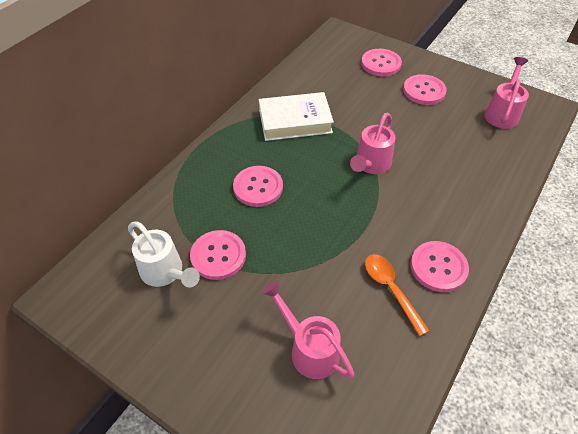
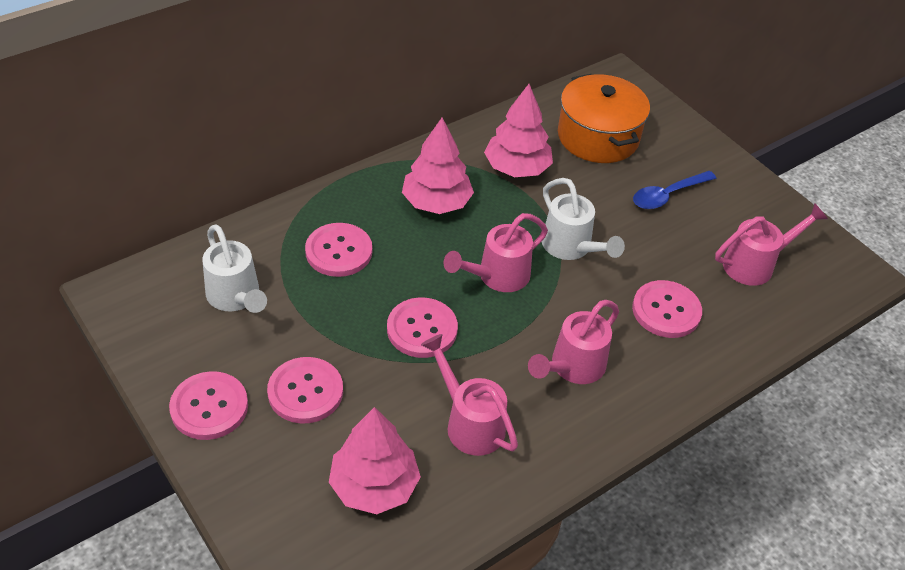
blue spoon: none = 0 -> [633,171,716,209] = 1
orange pot: none = 0 -> [558,74,650,163] = 1
orange spoon: [365,254,430,336] = 1 -> none = 0
pink tree: none = 0 -> [329,407,421,514] [402,118,474,214] [484,84,553,177] = 3
pink watering can: [262,281,354,379] [350,113,395,174] [485,57,529,129] = 3 -> [421,334,518,456] [444,213,548,292] [528,300,619,384] [715,203,828,286] = 4
white book: [259,92,334,141] = 1 -> none = 0
white watering can: [128,222,200,287] = 1 -> [202,224,267,313] [542,178,625,260] = 2

